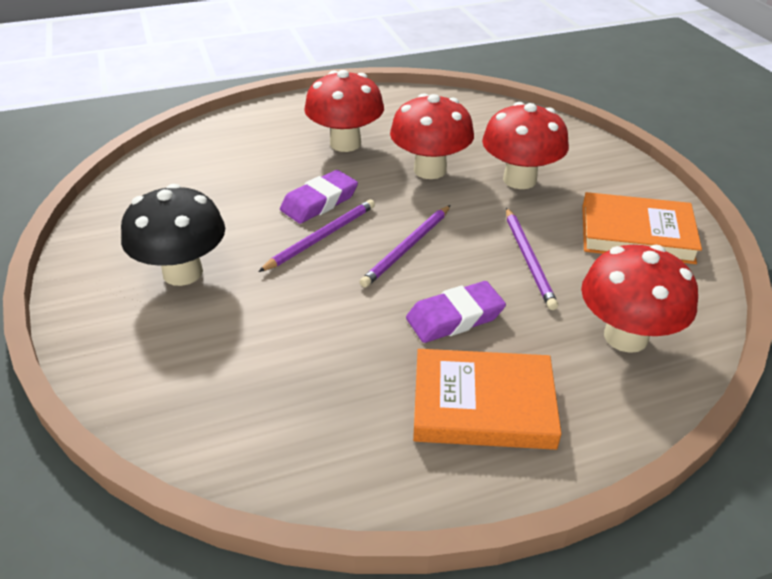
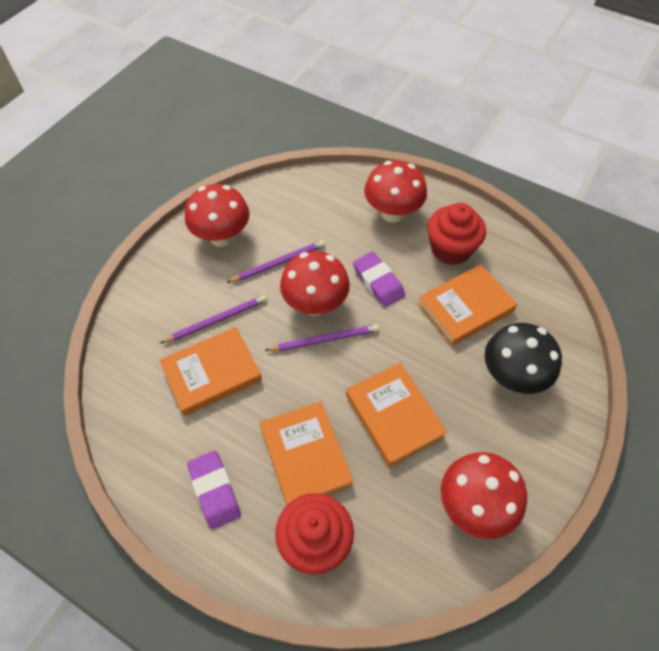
orange book: [413,349,561,450] [582,192,702,264] = 2 -> [159,327,262,416] [260,401,353,505] [346,363,447,467] [418,264,517,346] = 4
red cupcake: none = 0 -> [275,493,354,575] [427,203,486,265] = 2

